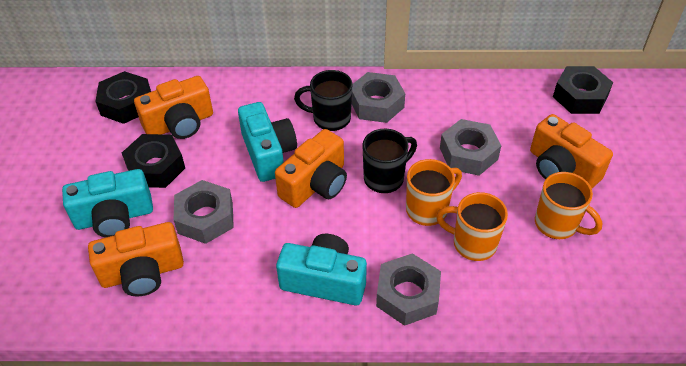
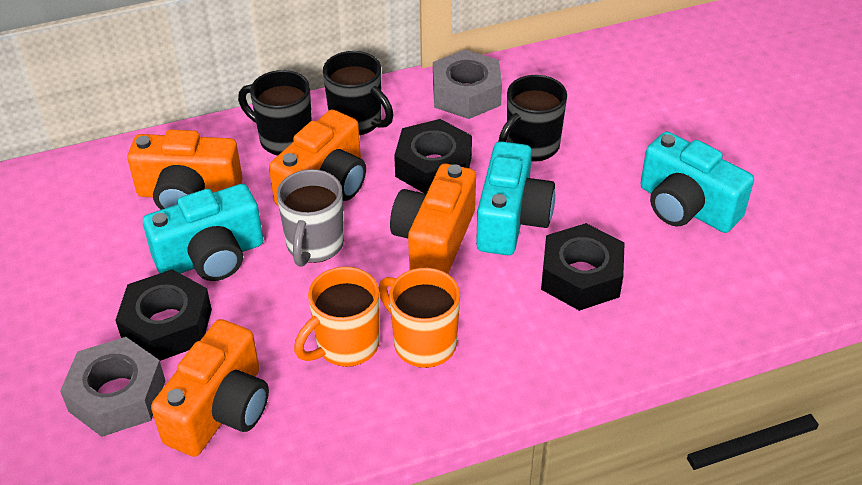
black mug: [294,70,352,131] [362,129,417,193] = 2 -> [238,70,312,156] [323,51,394,135] [498,75,567,162] = 3
grey mug: none = 0 -> [277,169,344,267] = 1
grey nut: [174,180,234,244] [352,72,405,123] [376,253,441,326] [440,119,501,176] = 4 -> [60,337,165,437] [433,49,502,119] = 2
orange mug: [406,159,462,226] [436,192,508,261] [535,172,602,239] = 3 -> [294,267,380,367] [379,268,460,368] = 2

